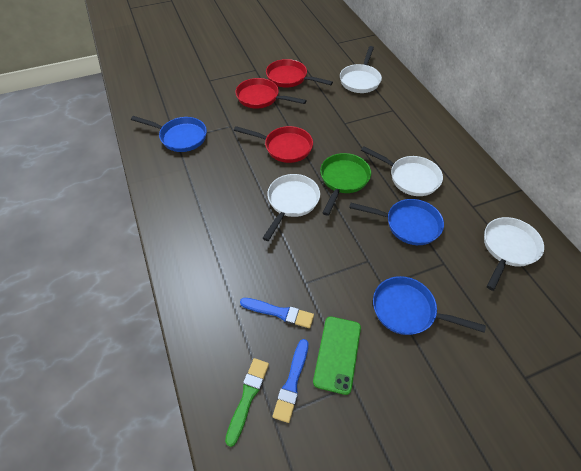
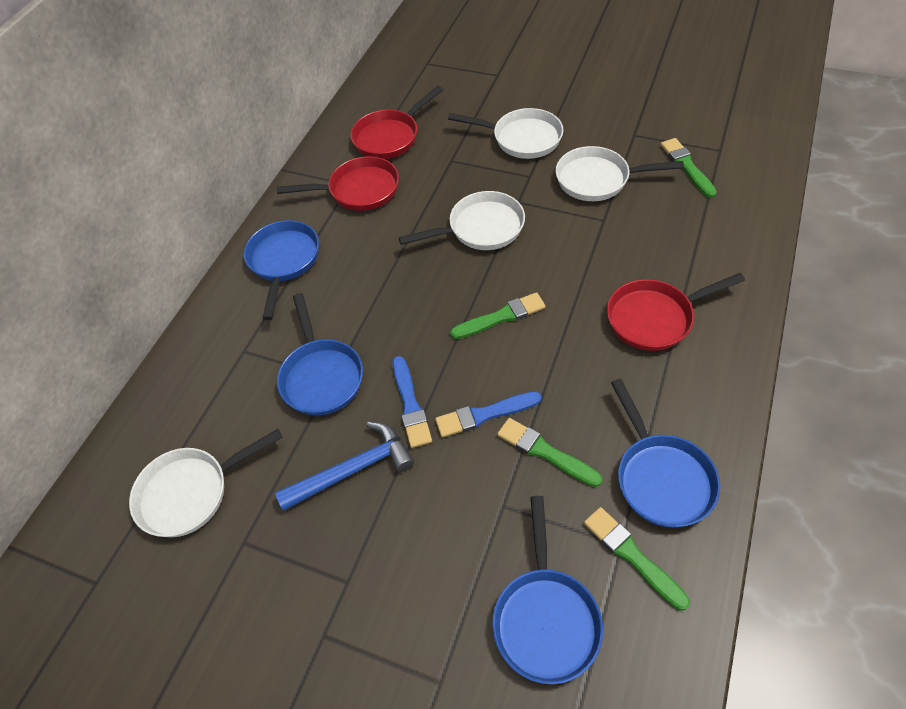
blue hammer: none = 0 -> [275,422,414,511] = 1
blue pan: [131,116,207,152] [349,199,444,245] [373,276,486,335] = 3 -> [244,220,319,320] [277,293,363,416] [492,496,603,684] [611,379,720,528] = 4
green brush: [225,358,269,447] = 1 -> [450,292,546,339] [497,418,603,487] [584,507,690,610] [660,138,717,198] = 4
green pan: [320,153,371,216] = 1 -> none = 0
green phone: [313,316,361,395] = 1 -> none = 0

